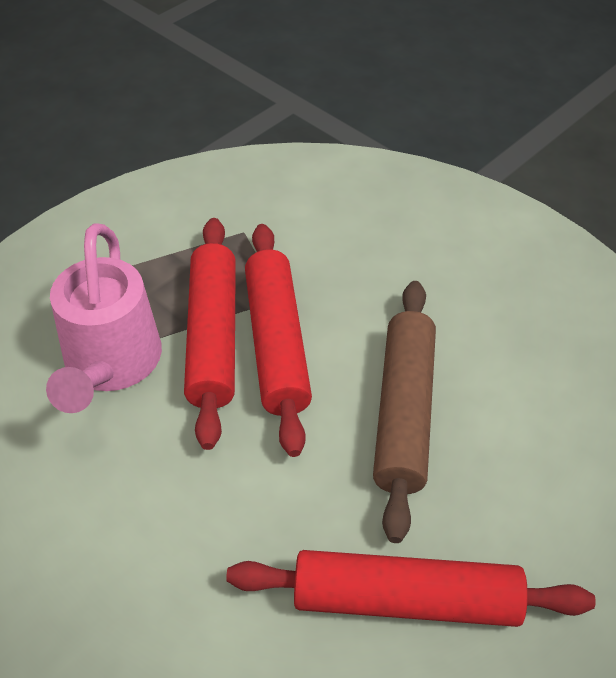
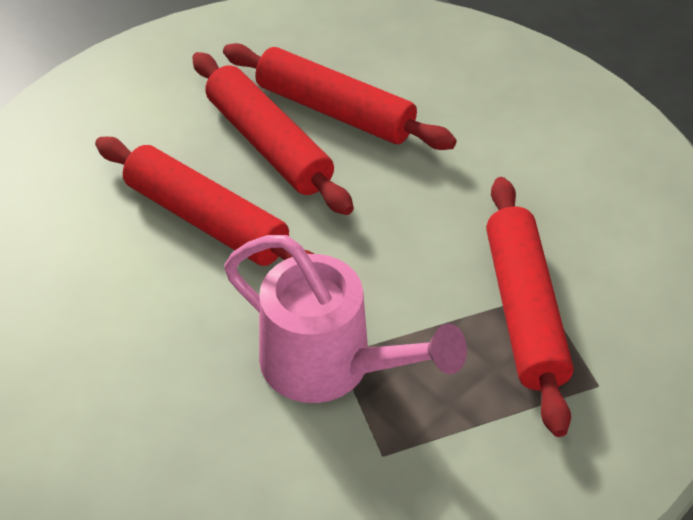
brown rolling pin: [373,281,436,543] = 1 -> none = 0
red rolling pin: [184,218,236,450] [226,550,596,627] [245,224,312,457] = 3 -> [95,137,314,266] [192,52,354,215] [223,43,457,150] [486,177,574,437] = 4

